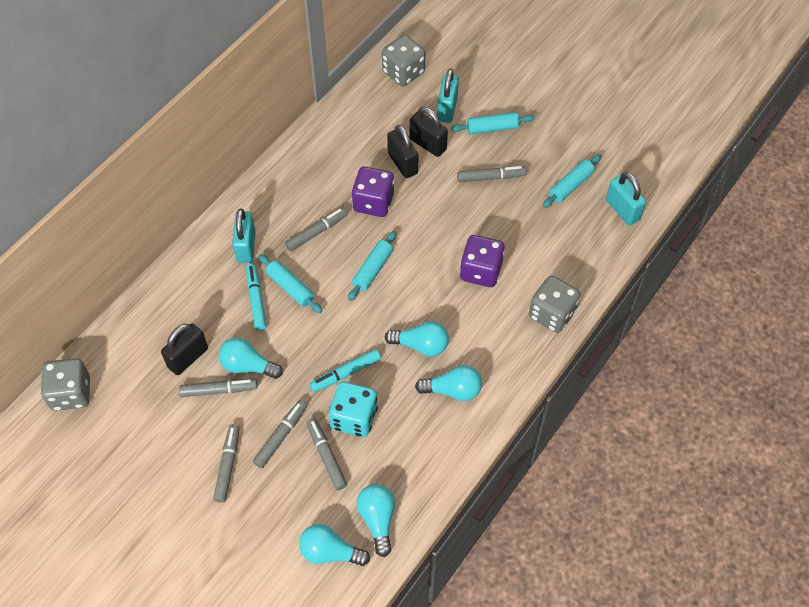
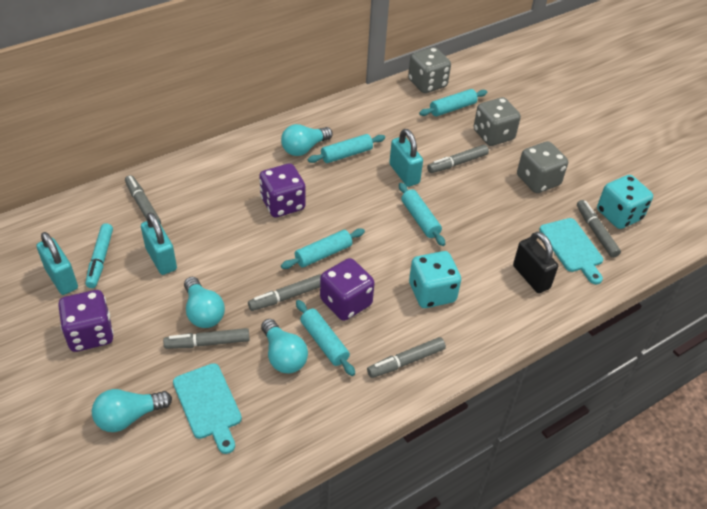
black padlock: [161,324,208,375] [387,125,419,178] [410,107,448,157] = 3 -> [513,232,558,293] = 1
purple dice: [351,167,394,217] [460,235,505,287] = 2 -> [58,290,114,352] [259,163,306,218] [320,258,375,321] = 3
turquoise cutting board: none = 0 -> [173,363,242,454] [539,218,603,284] = 2
turquoise dice: [329,381,378,437] = 1 -> [409,251,461,308] [597,175,653,229] = 2
turquoise light bulb: [219,338,283,379] [299,524,370,566] [357,484,395,557] [385,321,449,356] [415,365,482,401] = 5 -> [92,389,172,432] [184,277,225,328] [261,319,308,374] [281,124,333,156] = 4
turquoise marker: [246,264,267,331] [310,349,381,392] = 2 -> [85,223,113,288] = 1
turquoise rolling pin: [258,254,322,313] [348,231,396,301] [451,112,535,134] [543,154,601,208] = 4 -> [281,228,365,269] [296,300,355,376] [308,134,385,163] [399,183,445,246] [419,89,487,116] = 5

